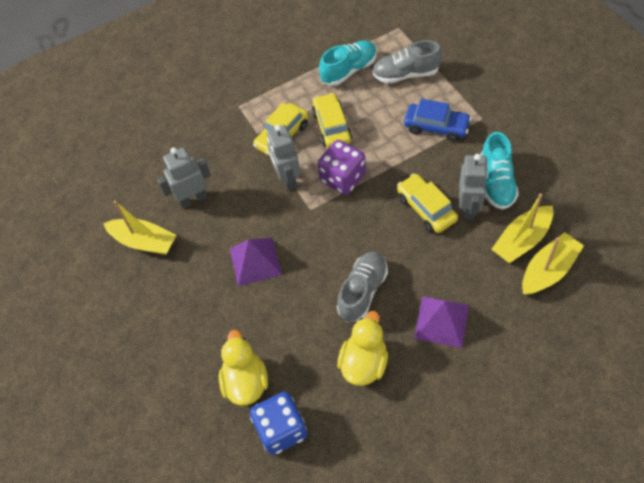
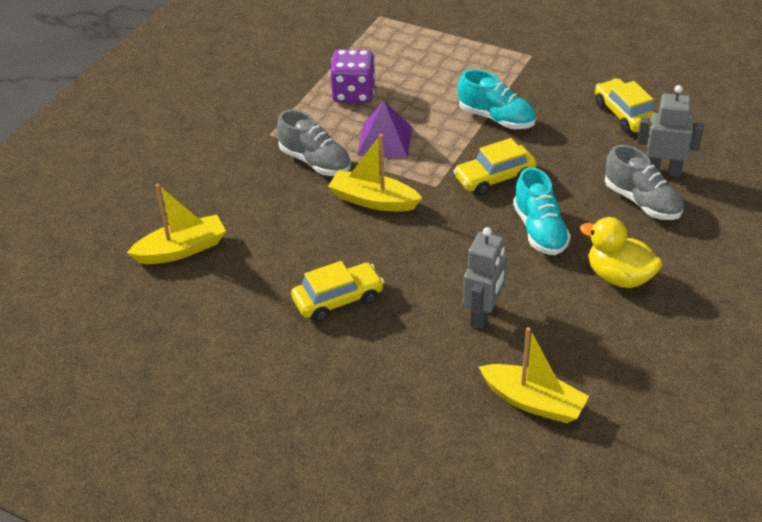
blue car: [404,99,472,142] = 1 -> none = 0
blue dice: [250,392,307,455] = 1 -> none = 0
grey robot: [157,147,211,209] [267,125,301,191] [459,154,488,220] = 3 -> [463,227,507,330] [637,85,704,177] = 2
purple pyramid: [230,238,282,286] [414,296,469,348] = 2 -> [357,101,412,158] = 1
yellow duck: [219,330,268,406] [337,311,388,386] = 2 -> [580,217,662,288] = 1

